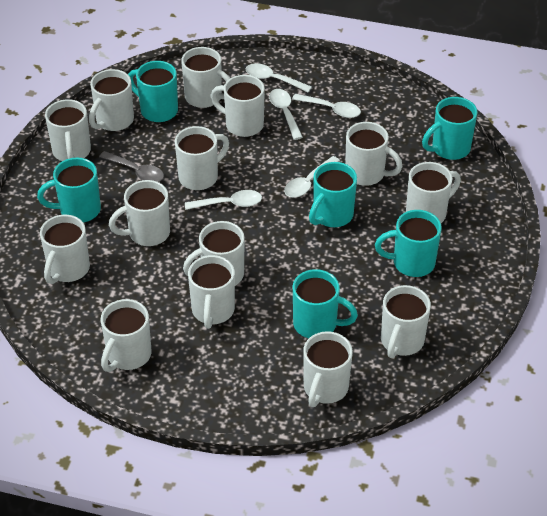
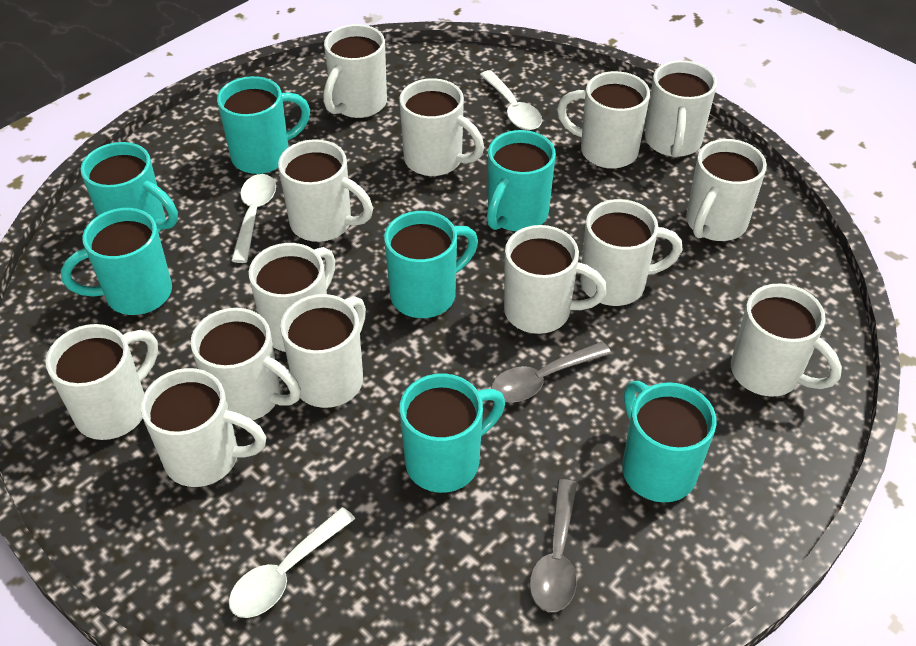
grey spoon: [99,151,164,182] = 1 -> [491,342,611,403] [530,479,577,612] = 2
turquoise mug: [37,158,101,223] [128,61,178,122] [293,269,358,338] [309,162,357,227] [375,210,442,277] [422,97,478,160] = 6 -> [61,208,172,315] [80,142,178,233] [217,76,310,174] [384,211,478,318] [399,373,505,493] [487,130,556,232] [622,381,717,502] = 7
white spoon: [185,190,262,210] [246,63,312,93] [269,89,303,140] [284,156,340,198] [292,94,361,118] = 5 -> [229,507,355,618] [231,174,276,263] [480,70,542,130] = 3

